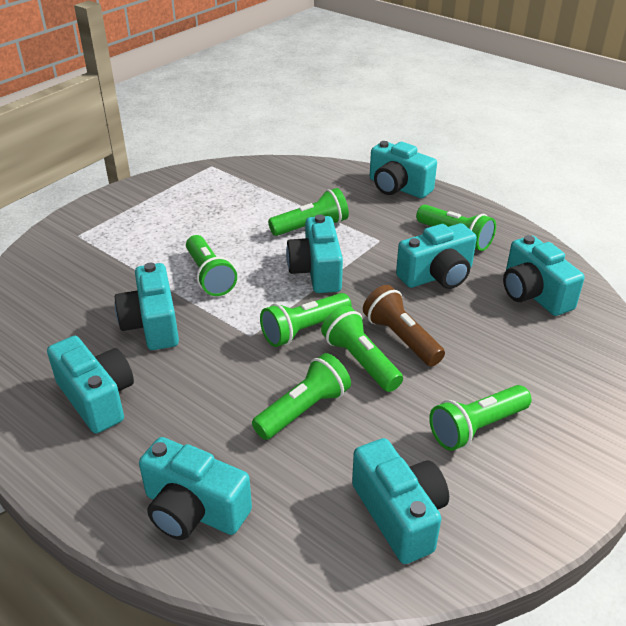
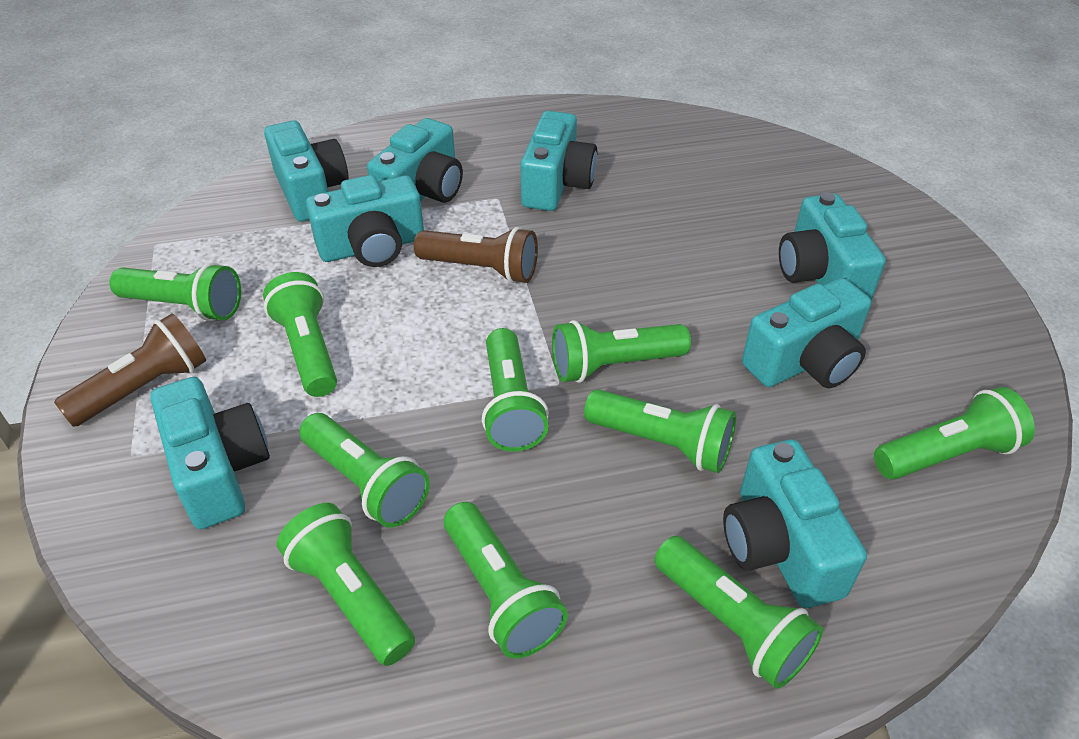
brown flashlight: [363,285,445,366] = 1 -> [54,313,206,427] [414,227,538,283] = 2
green flashlight: [186,235,237,296] [252,353,351,440] [260,293,352,347] [268,188,349,236] [321,306,403,392] [416,205,496,251] [429,385,532,451] = 7 -> [109,262,241,321] [263,272,337,397] [277,503,415,666] [299,413,430,528] [444,502,568,658] [482,328,549,452] [552,320,691,383] [584,389,736,473] [654,536,823,689] [874,387,1035,480] = 10

